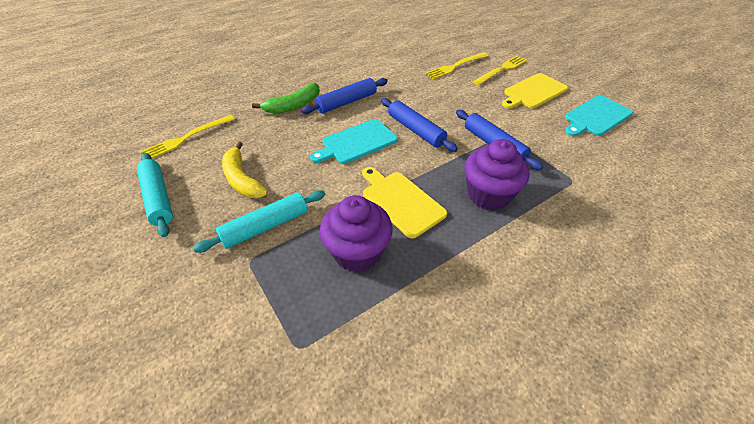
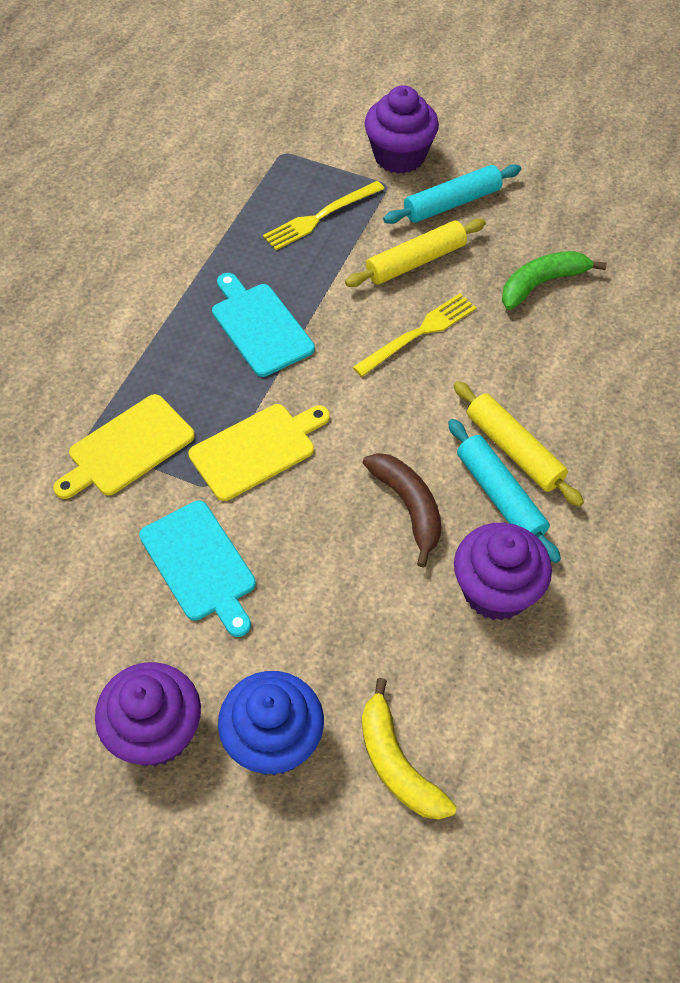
blue cupcake: none = 0 -> [218,671,324,775] = 1
blue rolling pin: [301,78,388,114] [381,98,458,152] [456,110,543,170] = 3 -> none = 0
brown banana: none = 0 -> [363,453,441,568] = 1
purple cupcake: [320,195,393,272] [464,139,529,210] = 2 -> [95,662,201,767] [364,85,439,174] [454,523,552,621] = 3
yellow fork: [140,115,235,159] [425,52,488,79] [473,56,527,85] = 3 -> [263,181,384,250] [353,293,477,377] = 2
yellow rolling pin: none = 0 -> [345,219,486,287] [453,381,584,507] = 2

